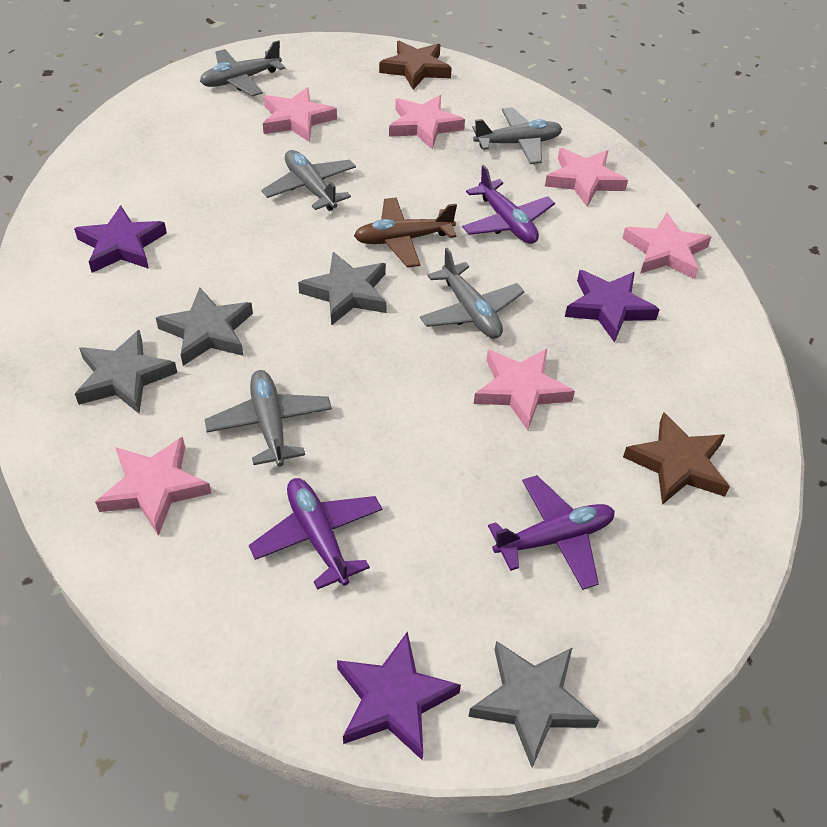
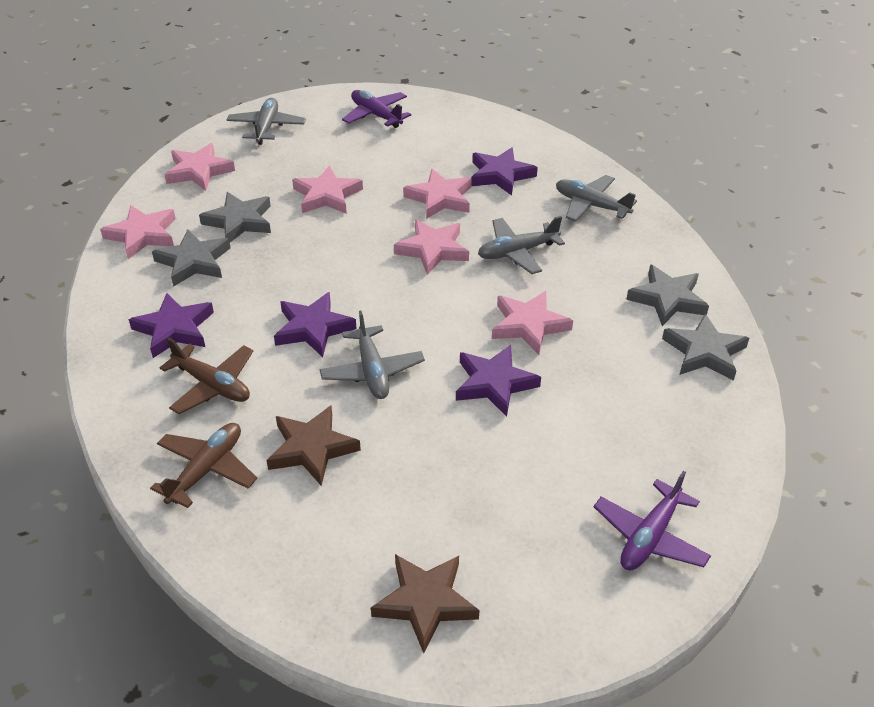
brown plane: [354,197,457,268] = 1 -> [150,423,257,508] [160,337,253,414] = 2
grey plane: [200,40,285,96] [204,370,332,466] [262,150,356,211] [420,248,525,339] [472,107,562,164] = 5 -> [227,98,306,145] [319,310,425,399] [478,216,565,274] [556,175,637,222] = 4
purple plane: [249,478,382,590] [462,165,555,244] [488,475,615,590] = 3 -> [342,90,411,128] [594,471,711,571] = 2
purple star: [74,205,167,273] [337,631,461,760] [565,270,660,343] = 3 -> [129,293,214,358] [274,292,357,357] [456,345,541,417] [471,147,538,195] = 4

